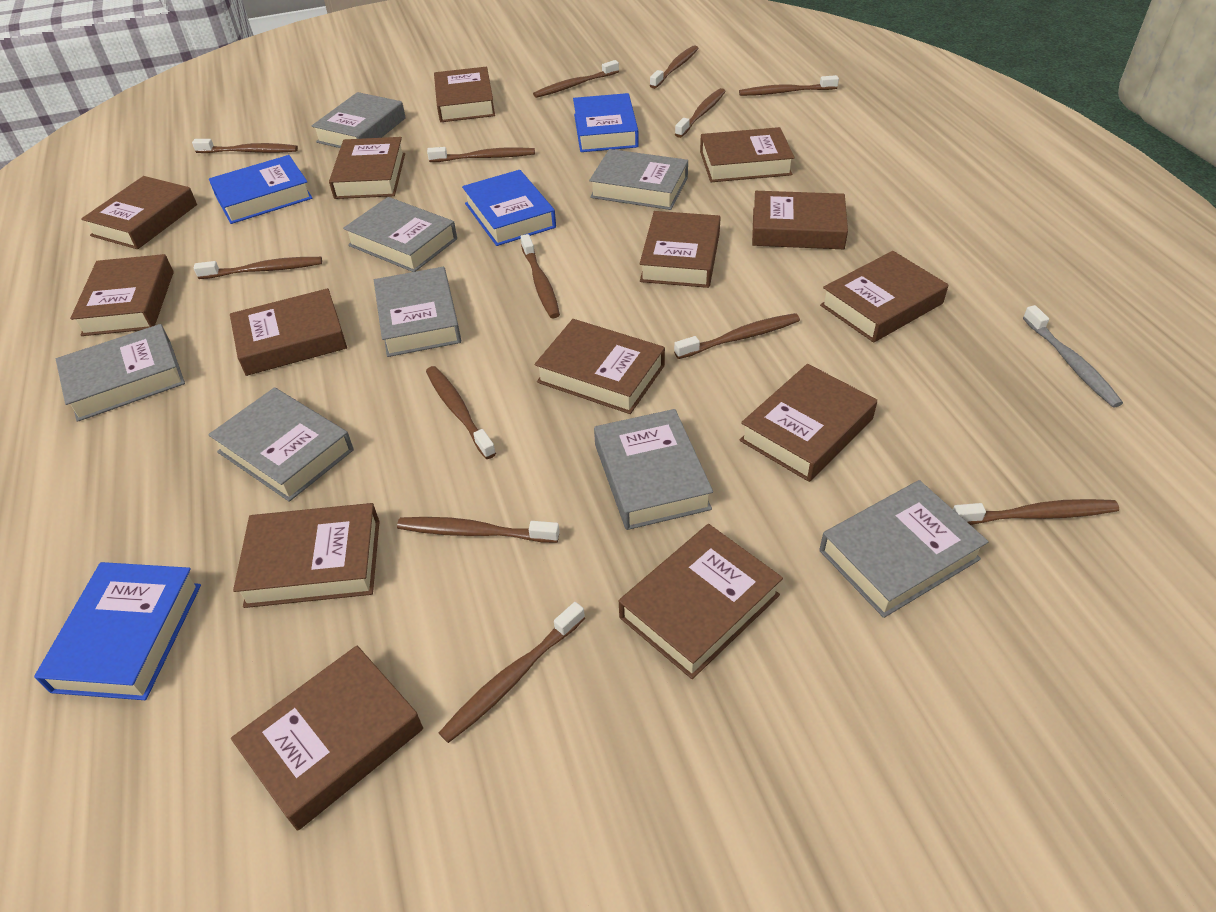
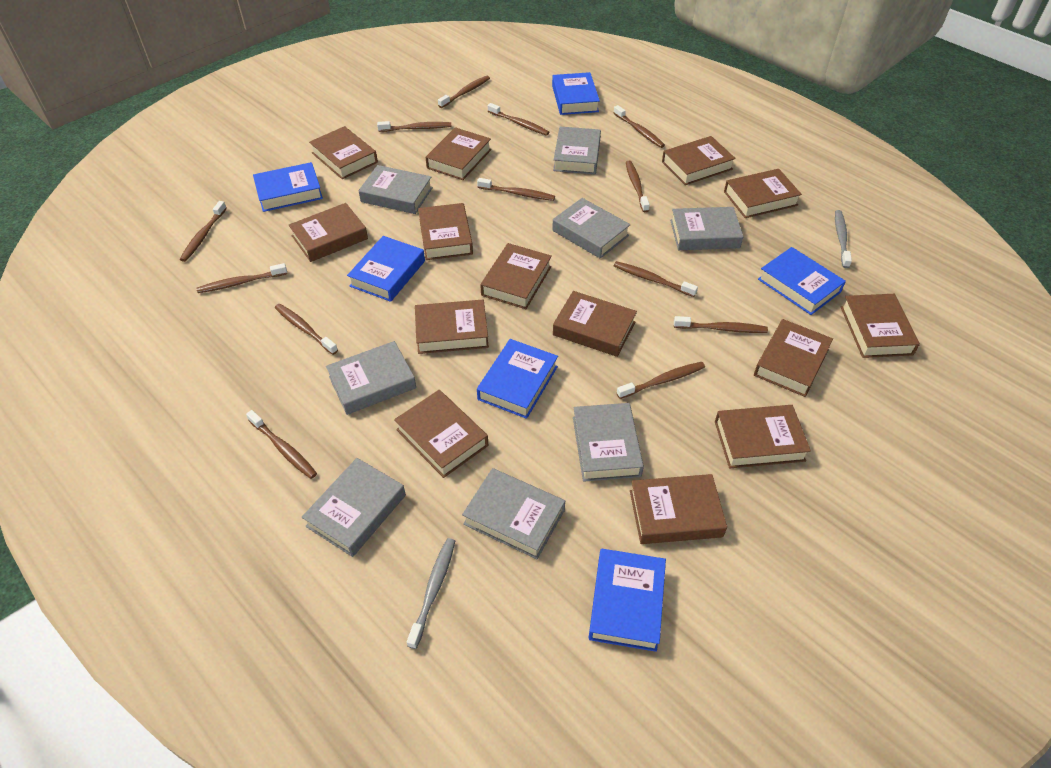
blue book: [34,562,201,700] [209,155,312,224] [462,170,556,246] [573,93,639,152] = 4 -> [253,162,323,212] [347,236,425,302] [477,339,558,419] [552,72,600,115] [589,549,666,652] [758,247,846,315] = 6
grey toothbrush: [1023,305,1123,408] = 1 -> [407,538,455,649] [835,210,852,268] = 2

